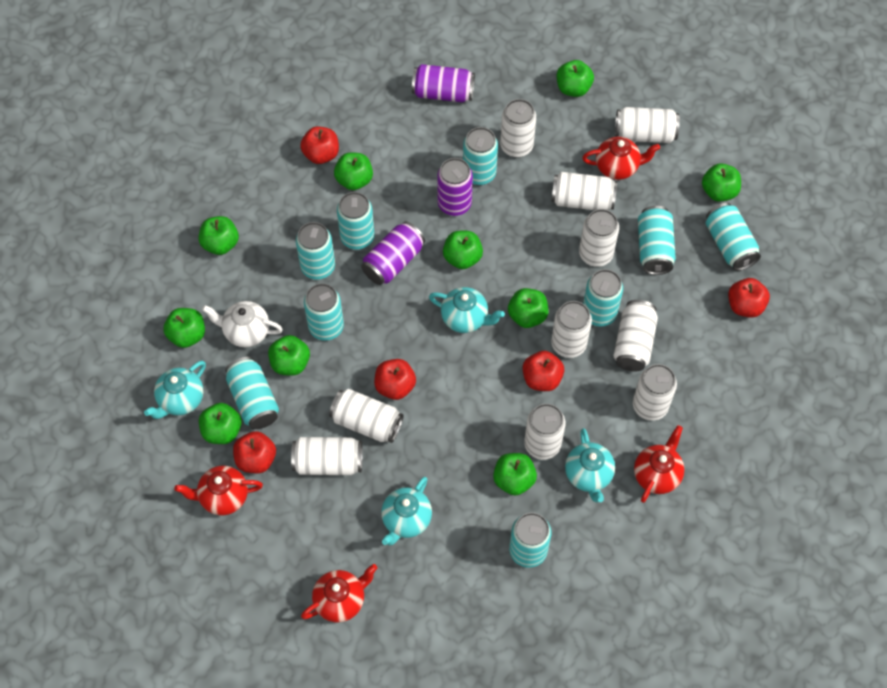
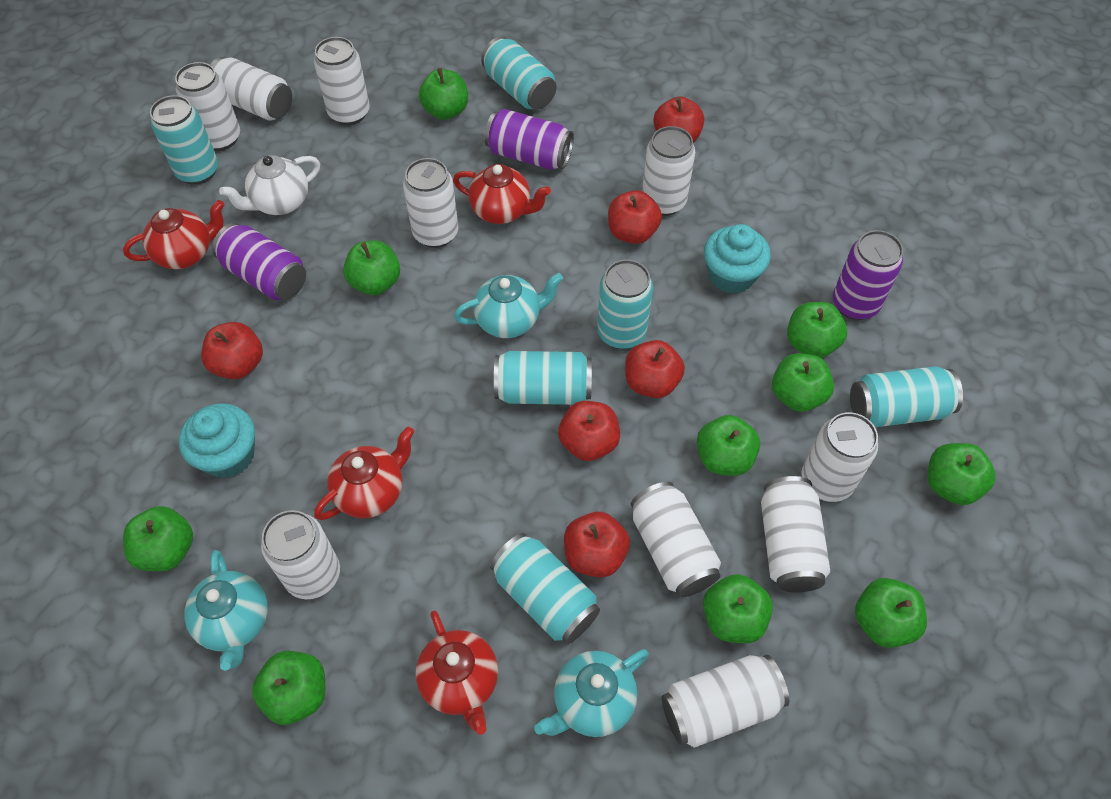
red apple: [233,431,276,473] [300,126,339,164] [374,359,416,400] [523,351,564,391] [728,278,770,318] = 5 -> [201,322,263,379] [558,401,620,461] [564,512,630,577] [608,190,662,244] [625,340,685,398] [653,96,704,143] = 6
turquoise can: [225,357,279,429] [296,222,335,280] [304,283,344,341] [337,192,375,250] [463,127,498,185] [509,513,551,568] [583,269,623,327] [638,206,676,275] [706,203,761,271] = 9 -> [150,95,218,185] [481,37,557,110] [490,533,600,644] [494,351,592,405] [597,260,653,349] [850,366,963,427] = 6
turquoise cupcake: none = 0 -> [179,404,255,478] [704,224,771,294] = 2
turquoise teapot: [144,361,206,419] [381,477,432,545] [429,287,505,333] [565,428,615,502] = 4 -> [185,550,268,671] [454,273,563,338] [534,649,649,737] = 3

